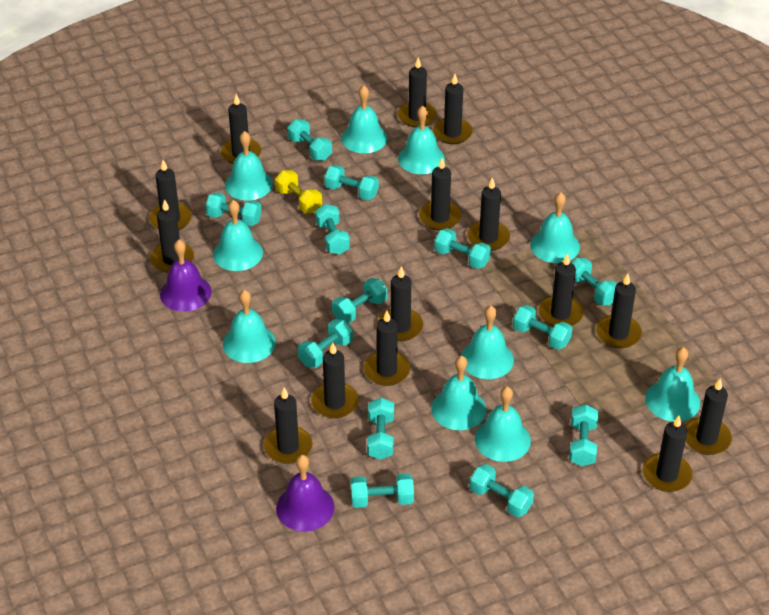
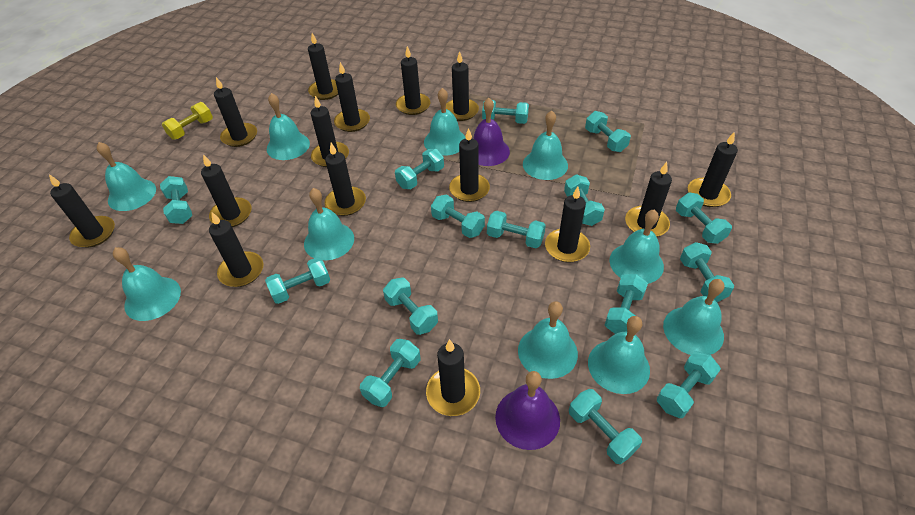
turquoise dumbbell: [205,192,262,226] [287,119,332,161] [298,319,353,368] [315,204,350,255] [324,165,379,200] [332,278,387,323] [351,473,414,508] [367,398,394,460] [434,228,491,269] [469,464,534,517] [513,305,572,350] [569,404,598,466] [572,258,617,305] = 13 -> [160,176,192,224] [265,257,330,304] [360,339,420,407] [383,278,438,335] [395,149,444,189] [431,195,485,238] [482,100,529,124] [487,211,546,248] [564,175,605,226] [569,389,642,464] [585,111,631,152] [605,274,648,334] [657,351,721,418] [676,193,732,244] [680,242,734,302] = 15

